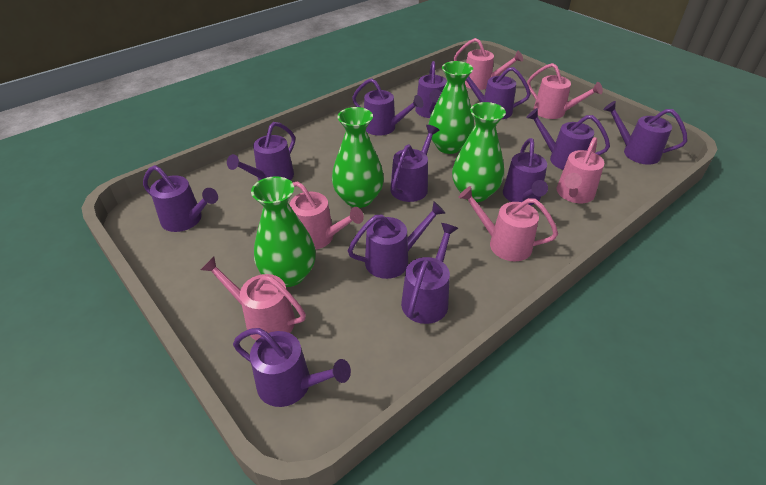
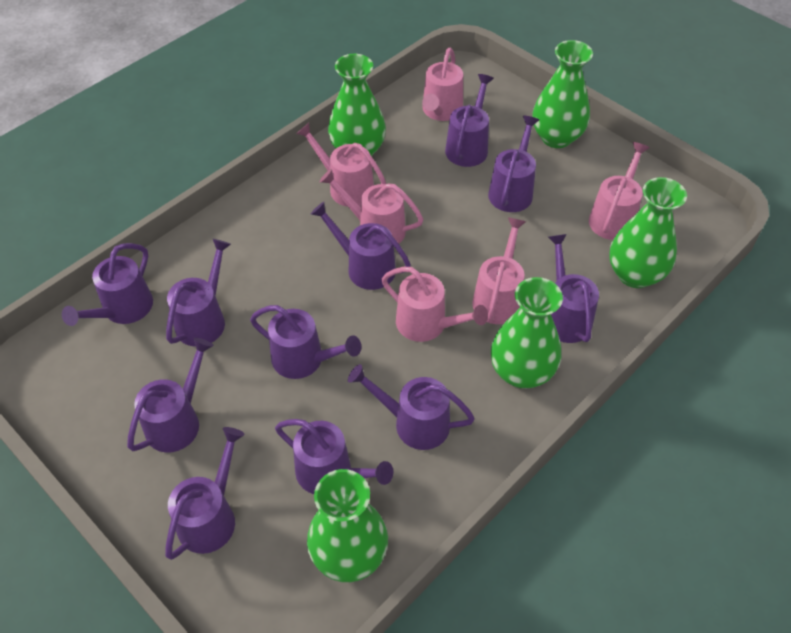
green vase: [251,176,316,287] [332,107,384,208] [428,61,474,154] [452,102,506,202] = 4 -> [307,469,388,582] [328,54,386,156] [491,277,563,388] [533,40,593,148] [609,177,687,288] = 5
purple watering can: [143,165,218,232] [227,122,295,181] [233,328,351,407] [348,201,445,279] [352,78,423,136] [390,125,440,202] [401,223,458,324] [415,61,447,118] [466,67,531,120] [503,138,548,205] [526,108,610,170] [603,101,688,165] = 12 -> [62,243,153,326] [127,338,214,453] [165,427,245,560] [166,239,231,346] [250,305,361,379] [275,419,393,494] [311,202,411,290] [348,364,475,450] [445,74,494,167] [488,116,539,212] [548,234,599,343] = 11

